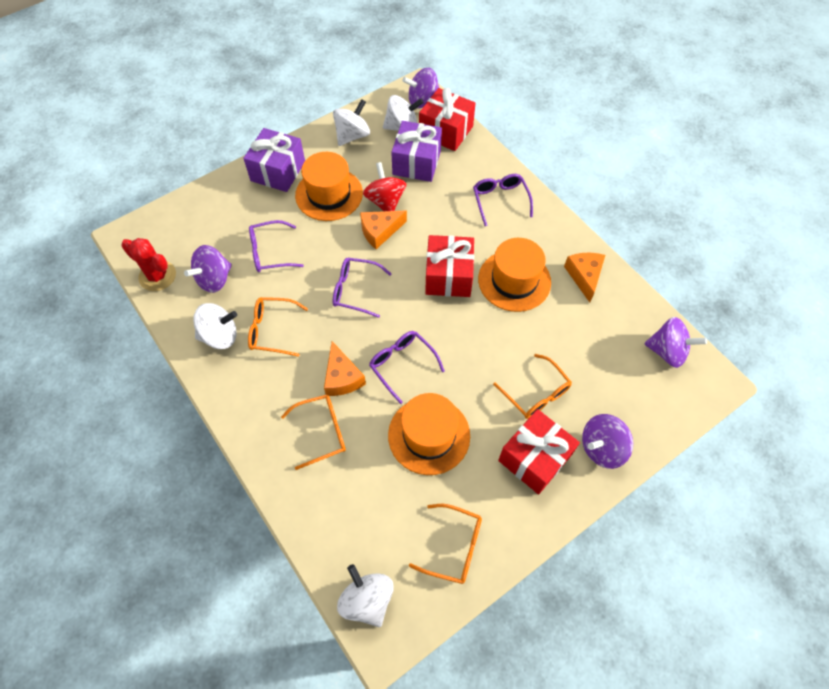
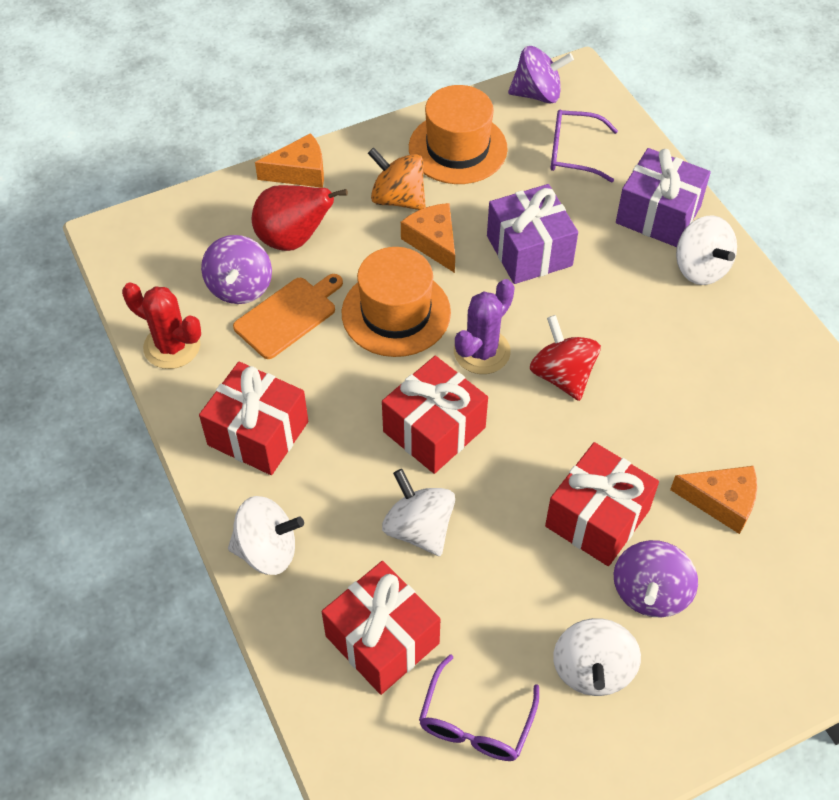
orange cutting board: none = 0 -> [233,274,343,359] = 1
orange glasses: [248,297,308,357] [281,395,346,470] [409,504,482,584] [493,354,572,419] = 4 -> none = 0
orange hat: [295,152,363,221] [388,393,470,475] [478,238,551,312] = 3 -> [342,247,451,357] [409,85,508,184] = 2
orange spinning top: none = 0 -> [368,148,426,210] = 1
purple cactus: none = 0 -> [454,279,515,374] = 1
purple glasses: [249,220,304,272] [333,258,391,318] [369,331,445,404] [473,174,533,226] = 4 -> [419,654,539,761] [551,110,618,182] = 2
purple spinning top: [184,245,232,293] [402,68,439,108] [582,414,633,469] [644,317,707,368] = 4 -> [201,235,272,304] [508,46,574,104] [614,540,698,618] = 3
red gift: [419,88,476,151] [425,235,474,297] [498,409,580,494] = 3 -> [199,362,308,475] [322,561,440,695] [382,356,488,474] [545,442,659,566] = 4
red pear: none = 0 -> [252,185,348,251] = 1

